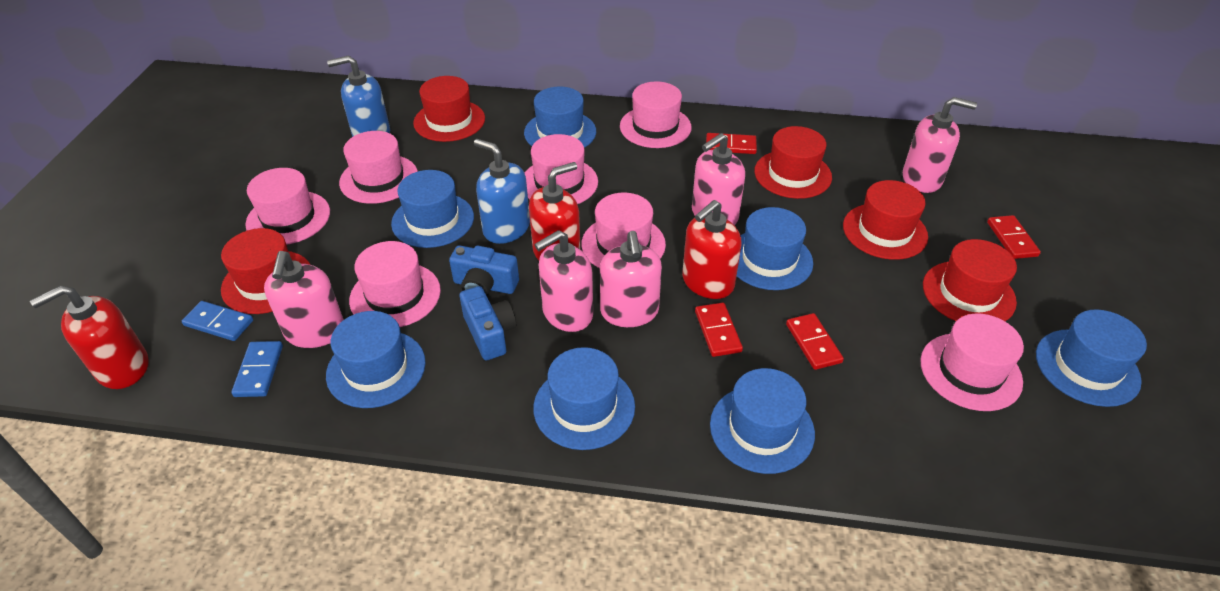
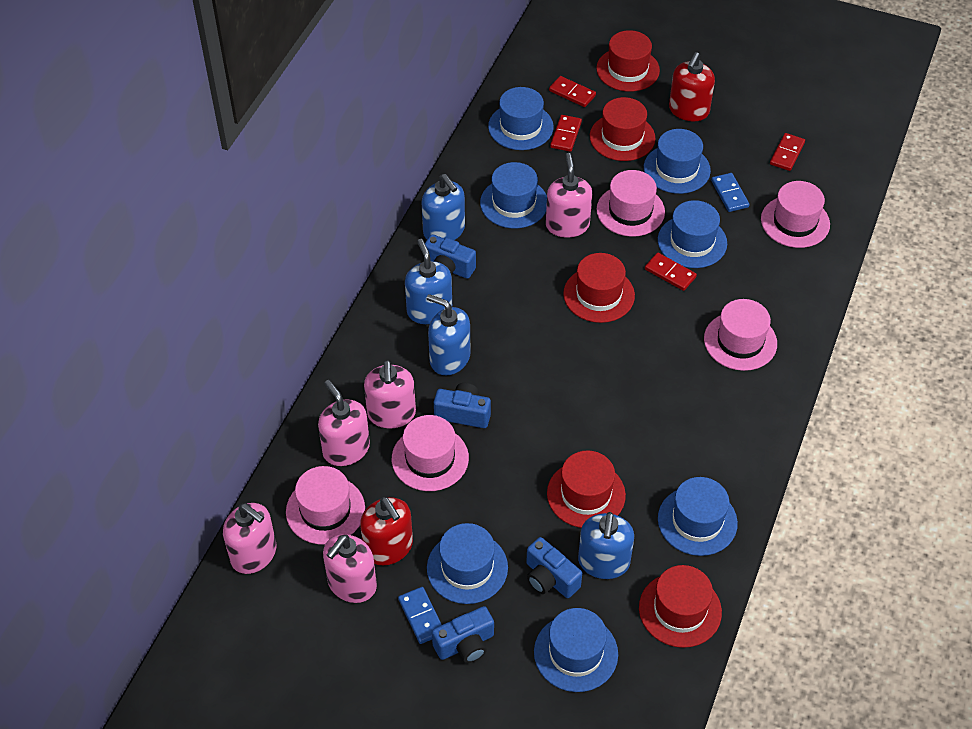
blue camera: [449,245,519,296] [460,286,516,360] = 2 -> [425,234,476,279] [432,606,494,663] [434,383,491,428] [526,537,582,598] = 4
blue soap dispenser: [327,55,390,137] [474,139,530,244] = 2 -> [405,239,452,324] [422,174,465,240] [427,294,470,375] [578,512,634,579] = 4
pink hat: [245,168,330,245] [339,131,418,204] [349,241,441,327] [524,134,598,204] [581,193,666,268] [620,81,692,148] [920,314,1024,411] = 7 -> [286,466,365,545] [392,415,469,491] [596,170,665,237] [704,299,777,371] [761,181,830,248] = 5
red soap dispenser: [30,285,149,389] [529,162,581,260] [682,200,741,299] = 3 -> [360,497,413,565] [669,52,715,121] = 2

